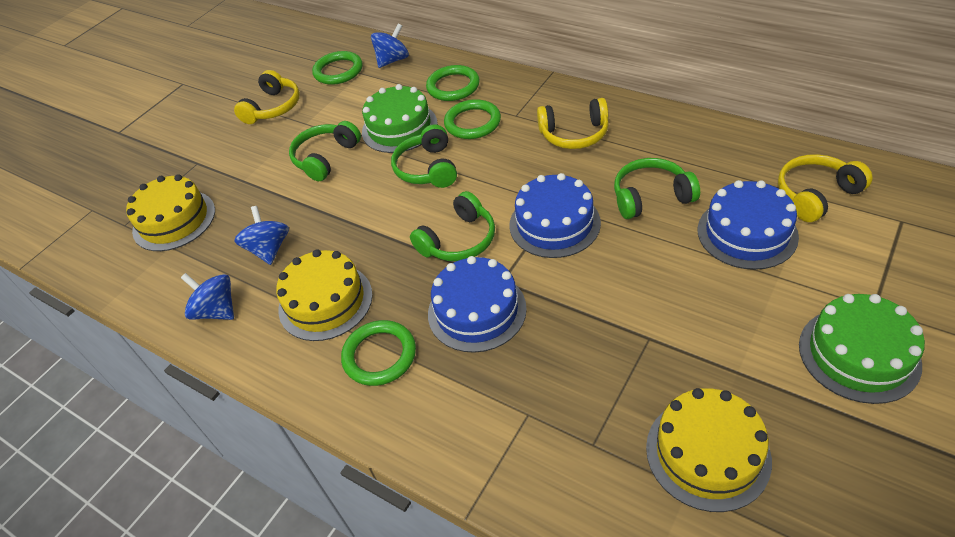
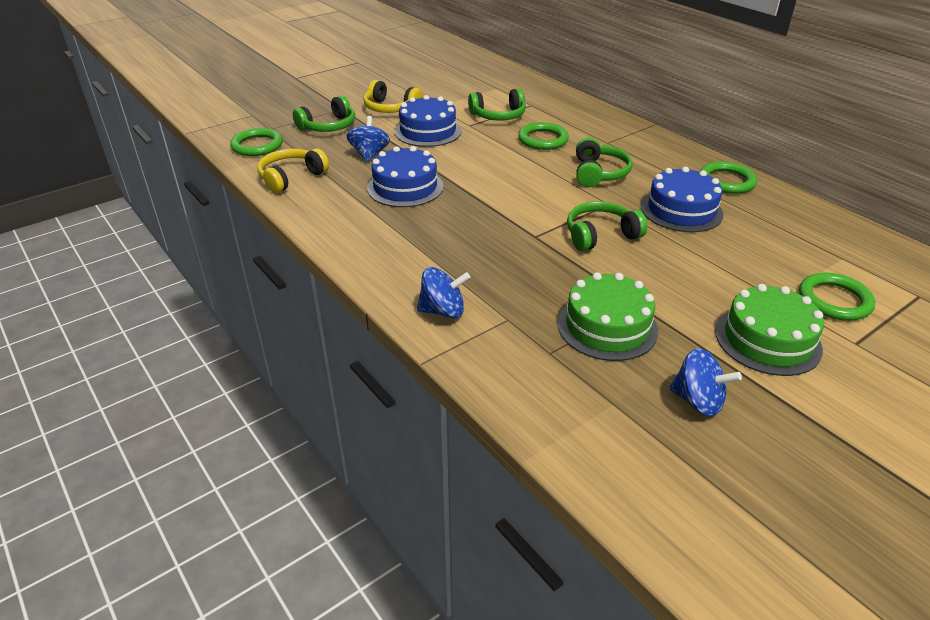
yellow cake: [126,175,215,251] [276,249,373,341] [646,388,772,512] = 3 -> none = 0
yellow headphones: [234,70,300,124] [537,98,609,149] [778,154,873,222] = 3 -> [257,148,329,193] [364,80,423,113] = 2

